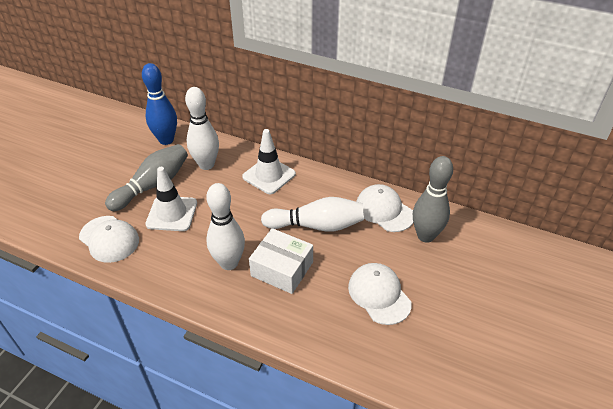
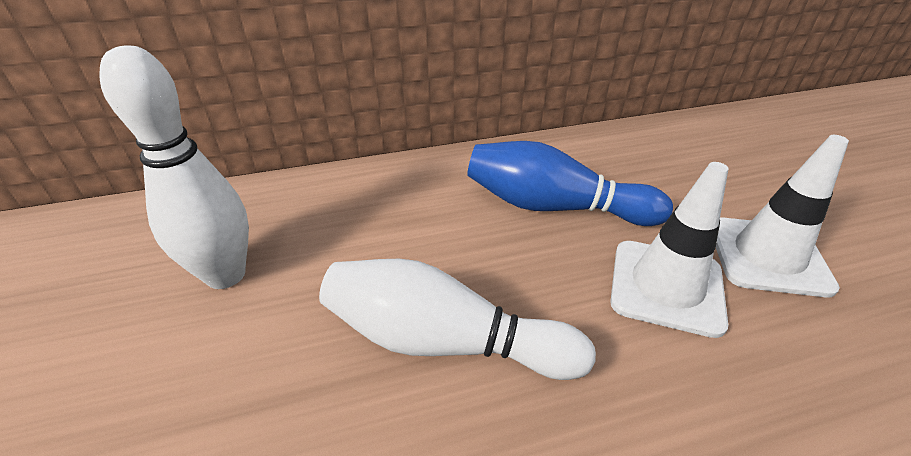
grey bowling pin: [105,144,188,211] [413,156,453,243] = 2 -> none = 0
white bowling pin: [185,87,219,170] [206,183,245,270] [261,197,364,232] = 3 -> [99,45,249,289] [319,259,596,380] = 2
white box: [249,228,313,294] = 1 -> none = 0
white cap: [79,216,139,263] [348,263,412,325] [356,184,413,232] = 3 -> none = 0

